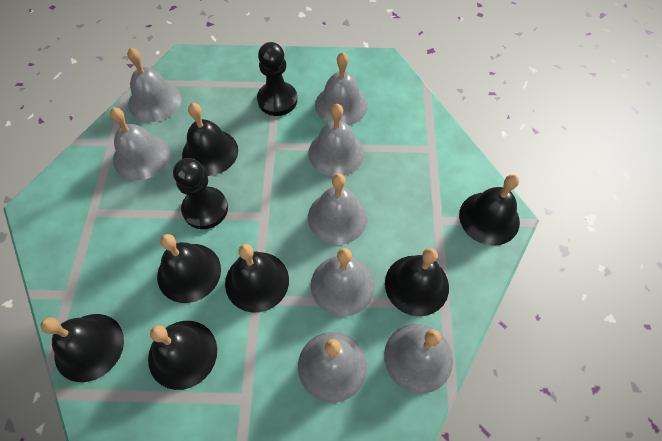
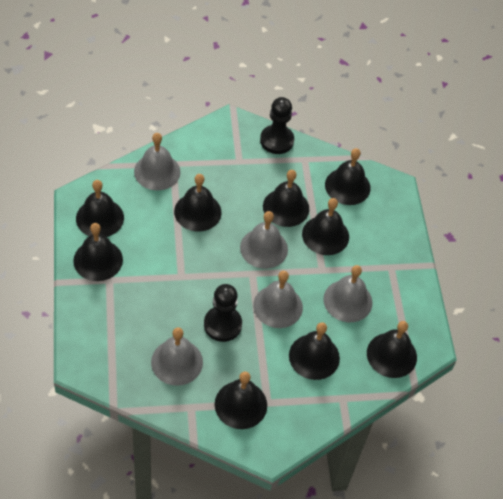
black bell: [40,314,124,382] [148,321,217,390] [157,234,221,303] [182,103,238,176] [225,244,289,313] [385,248,449,316] [459,174,520,246] = 7 -> [73,223,123,281] [76,180,124,237] [174,174,221,231] [215,372,267,429] [263,170,309,227] [289,322,340,380] [302,198,349,255] [325,148,371,205] [367,321,417,378] = 9
grey bell: [110,108,170,180] [127,48,182,122] [298,332,367,403] [308,104,364,176] [308,174,368,245] [311,248,375,317] [315,52,368,126] [384,324,453,393] = 8 -> [134,133,181,191] [151,328,203,386] [240,211,288,269] [253,271,303,328] [323,265,373,322] = 5

